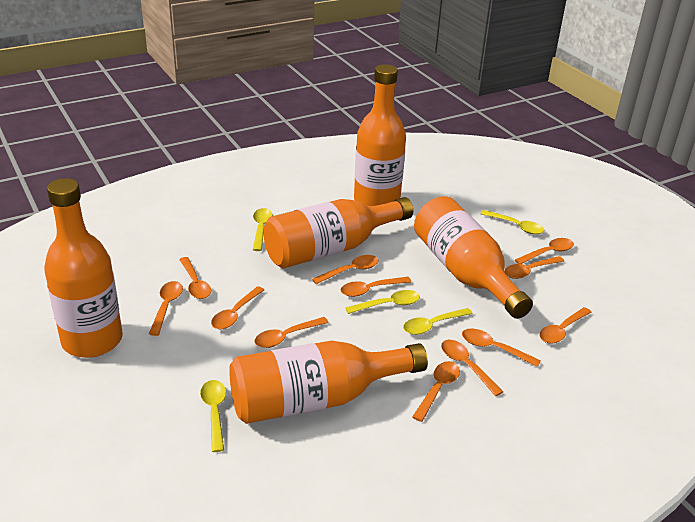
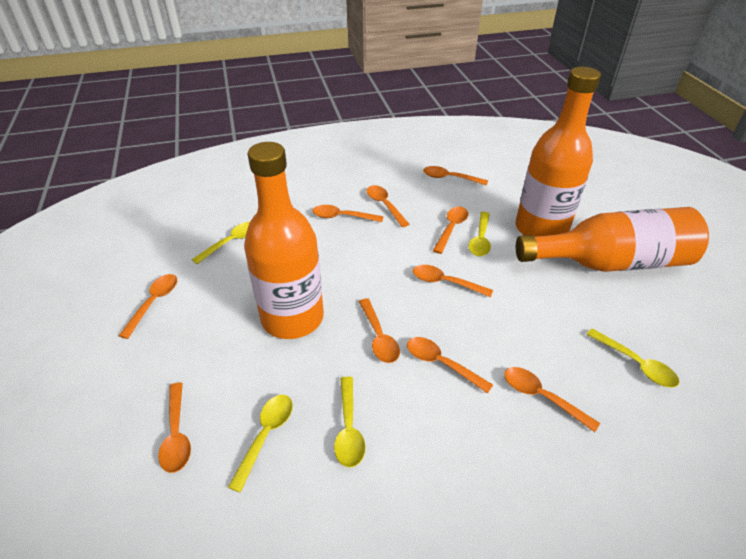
orange bottle: [44,178,123,358] [229,341,428,424] [263,197,413,268] [354,64,406,206] [414,196,533,319] = 5 -> [244,142,324,339] [516,67,601,237] [516,207,709,272] = 3
orange spoon: [149,281,183,336] [179,257,211,299] [211,286,264,329] [254,317,329,348] [312,255,378,284] [341,277,411,297] [412,361,460,422] [441,340,503,396] [462,328,541,367] [504,256,564,279] [515,238,574,264] [539,307,591,344] = 12 -> [119,274,177,339] [158,382,191,473] [313,205,384,222] [359,298,400,363] [367,185,409,227] [407,337,493,393] [413,265,493,297] [423,166,488,186] [433,207,468,254] [504,367,600,432] = 10

